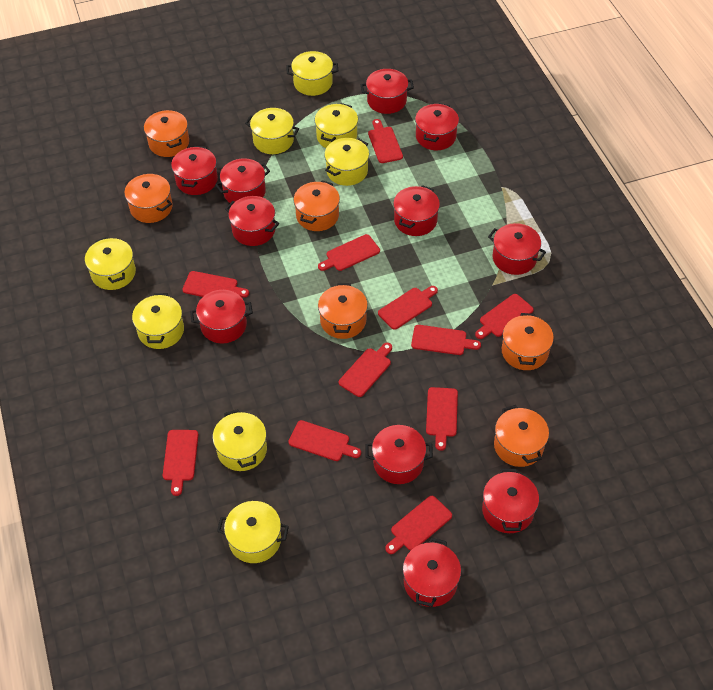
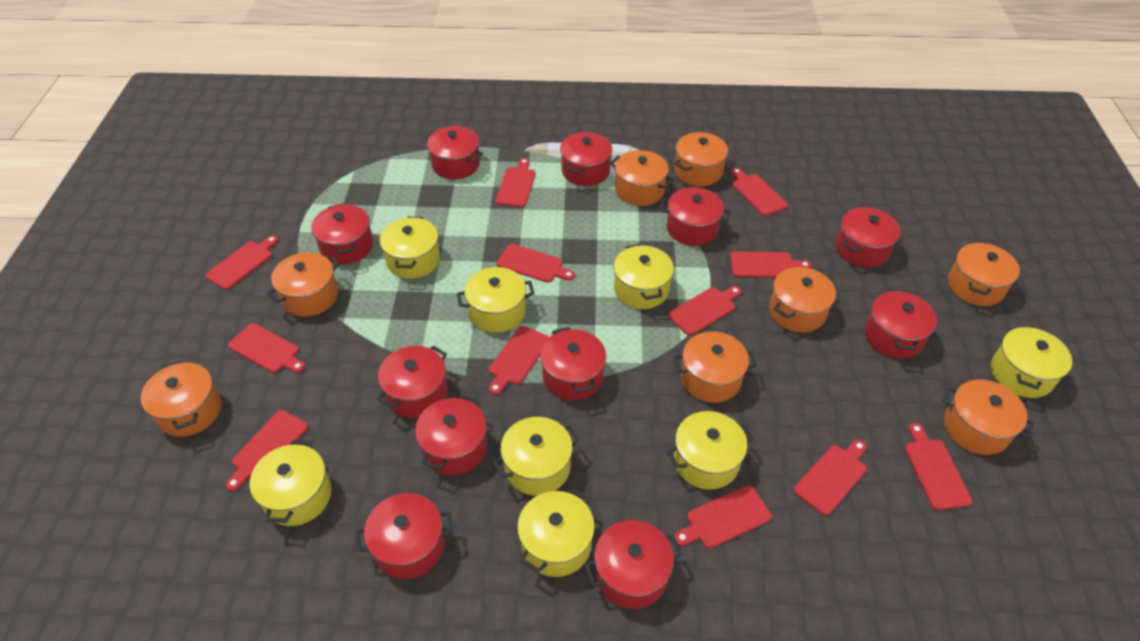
orange pot: [124,174,172,223] [144,110,189,157] [294,180,340,231] [318,283,368,339] [494,405,549,467] [502,313,554,370] = 6 -> [141,360,222,437] [267,252,340,317] [610,150,674,206] [673,332,757,403] [674,132,728,186] [769,267,836,333] [942,379,1035,455] [948,242,1020,306] = 8
red cutting board: [163,430,198,496] [182,271,249,298] [288,420,361,461] [318,234,380,271] [339,343,392,397] [368,119,403,163] [378,286,438,330] [385,496,452,554] [411,325,481,355] [426,387,458,451] [475,294,534,339] = 11 -> [205,235,278,290] [226,410,308,491] [228,323,306,373] [489,326,549,395] [496,158,536,208] [497,244,575,283] [668,286,741,336] [674,486,772,549] [730,251,811,278] [731,168,788,216] [794,440,867,516] [905,423,972,510] = 12

